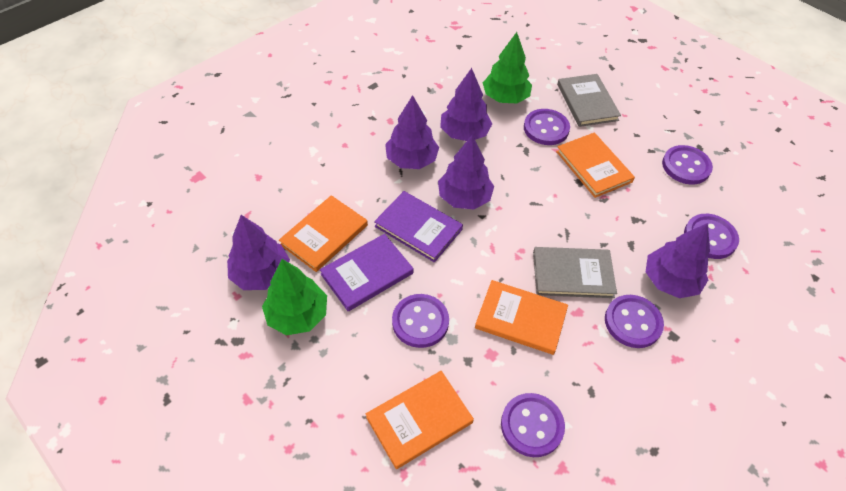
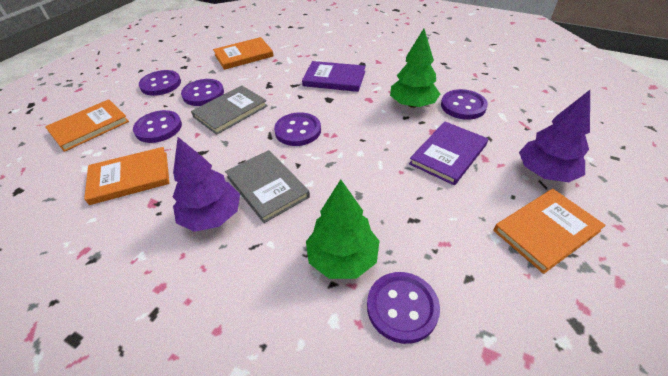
purple tree: [227,215,290,290] [385,95,439,169] [438,135,494,210] [440,68,492,141] [646,223,710,298] = 5 -> [173,137,240,232] [519,90,590,182] = 2

